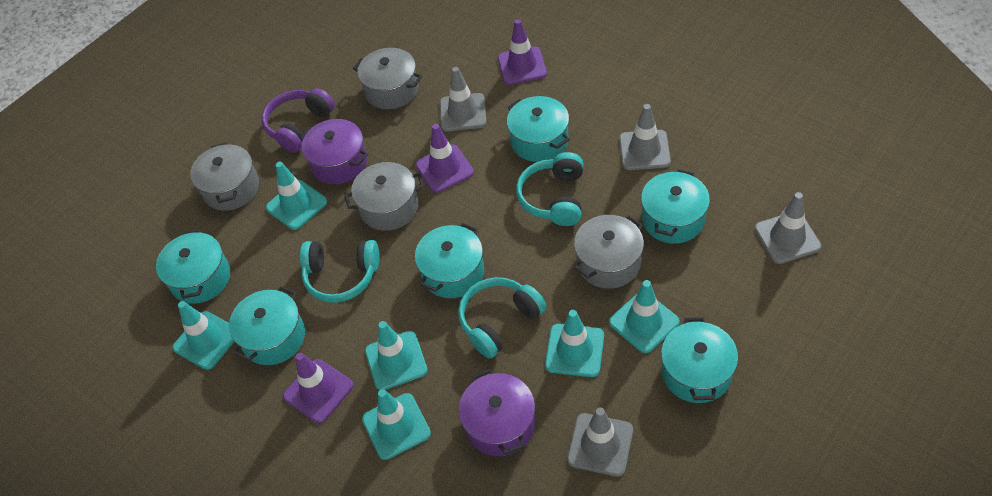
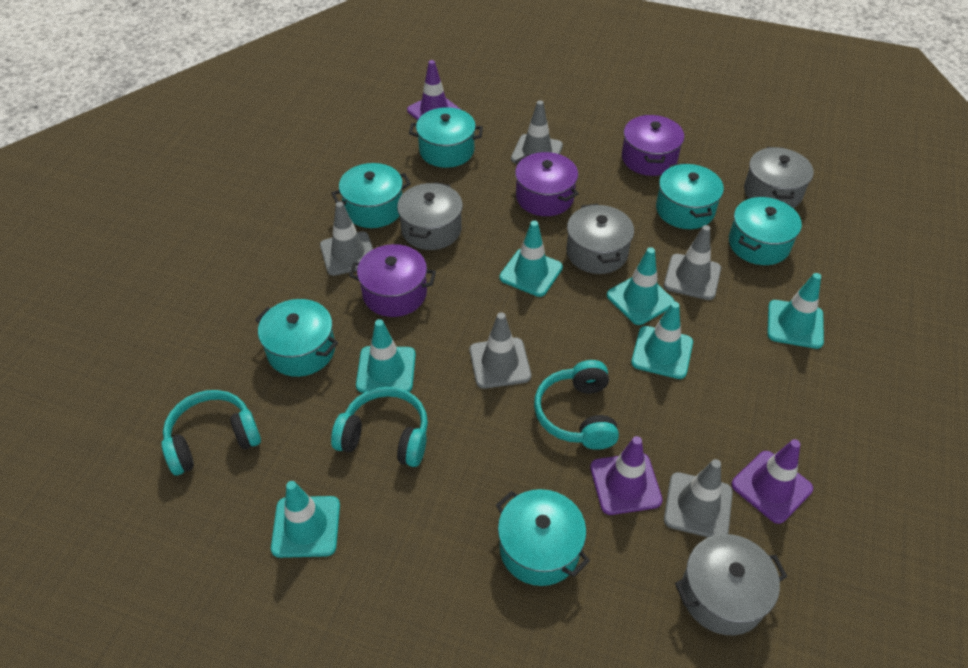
grey traffic cone: [440,67,486,132] [567,407,633,477] [619,104,671,170] [755,192,821,264] = 4 -> [320,202,373,276] [470,312,531,389] [511,100,563,164] [664,225,721,300] [664,459,733,537] = 5
purple headphones: [262,88,335,153] = 1 -> none = 0
purple pot: [300,119,368,184] [459,369,535,456] = 2 -> [349,244,436,317] [515,152,579,216] [622,115,684,176] = 3

